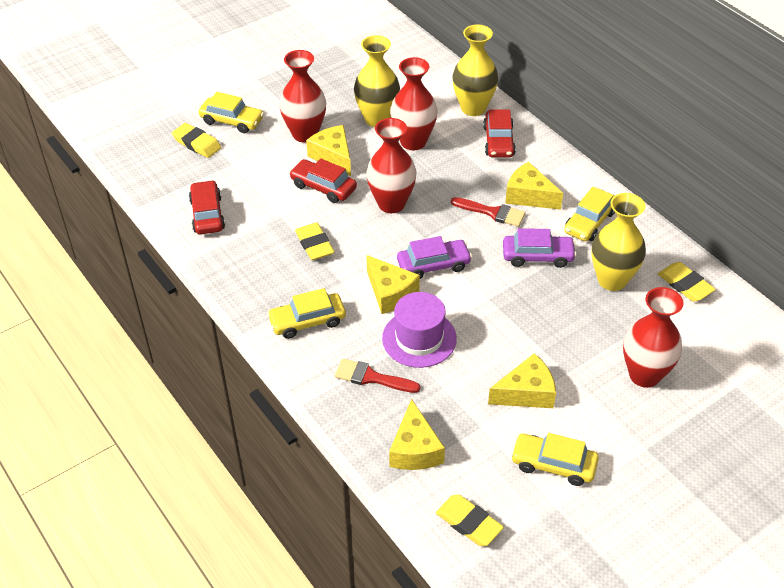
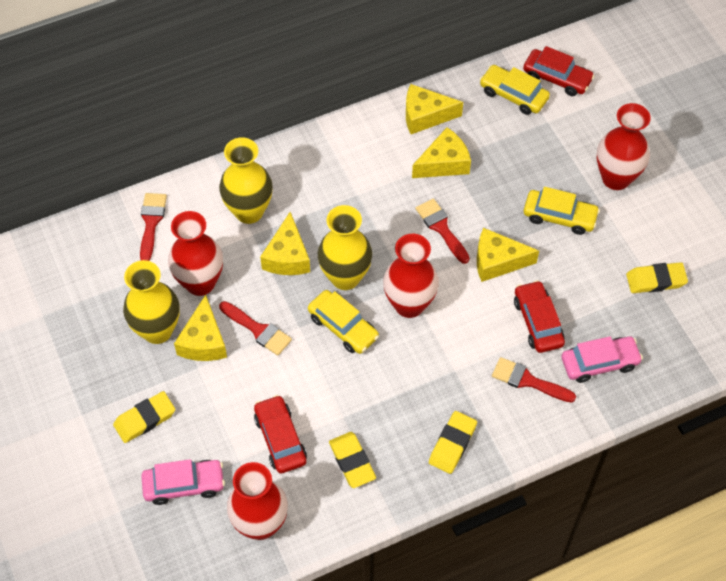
pink car: none = 0 -> [141,459,225,505] [561,336,643,383] = 2
purple car: [397,236,472,279] [503,228,577,268] = 2 -> none = 0
purple hat: [382,292,457,368] = 1 -> none = 0
red brush: [335,358,420,393] [451,197,525,227] = 2 -> [140,193,167,261] [219,301,292,356] [415,198,469,264] [492,357,576,403] = 4
yellow car: [199,92,264,133] [267,288,346,339] [511,433,599,486] [564,187,615,241] = 4 -> [308,290,379,354] [480,65,550,115] [524,187,600,235] = 3

